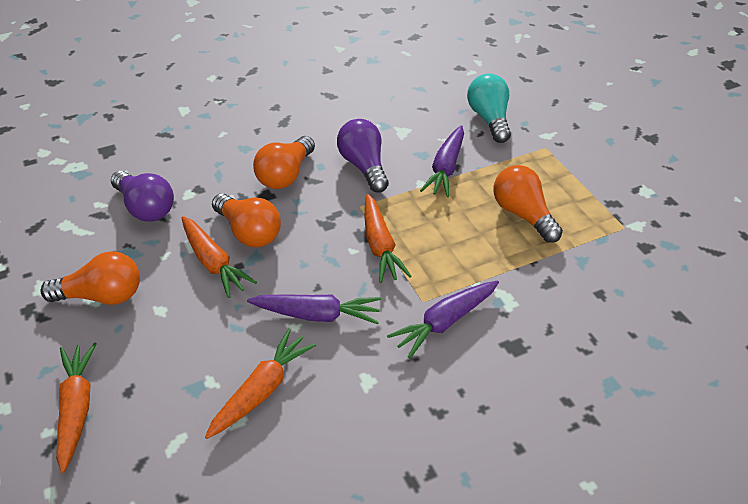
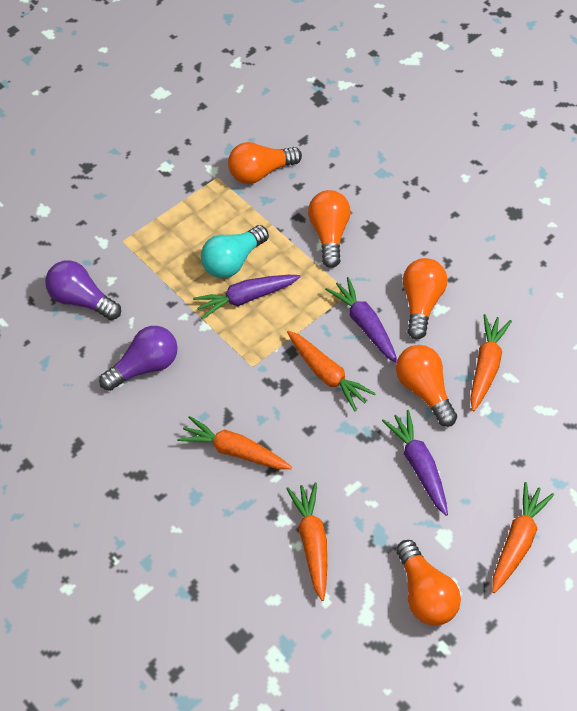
orange carrot: [56,343,97,473] [182,216,257,298] [205,329,316,439] [365,194,411,283] = 4 -> [177,416,292,469] [286,482,327,601] [287,331,376,411] [470,314,512,411] [492,482,554,593] = 5
orange light bulb: [40,251,140,305] [212,194,281,247] [253,136,315,189] [494,165,563,243] = 4 -> [228,142,302,184] [308,190,351,268] [396,345,457,427] [396,540,461,626] [403,258,447,340] = 5

